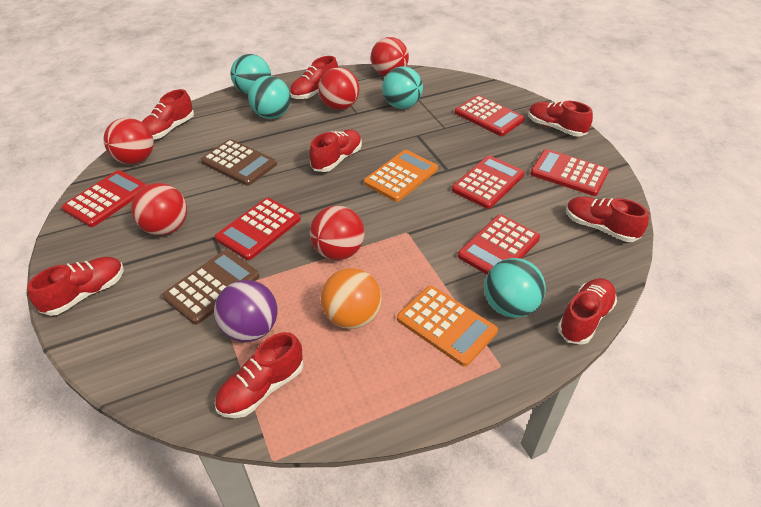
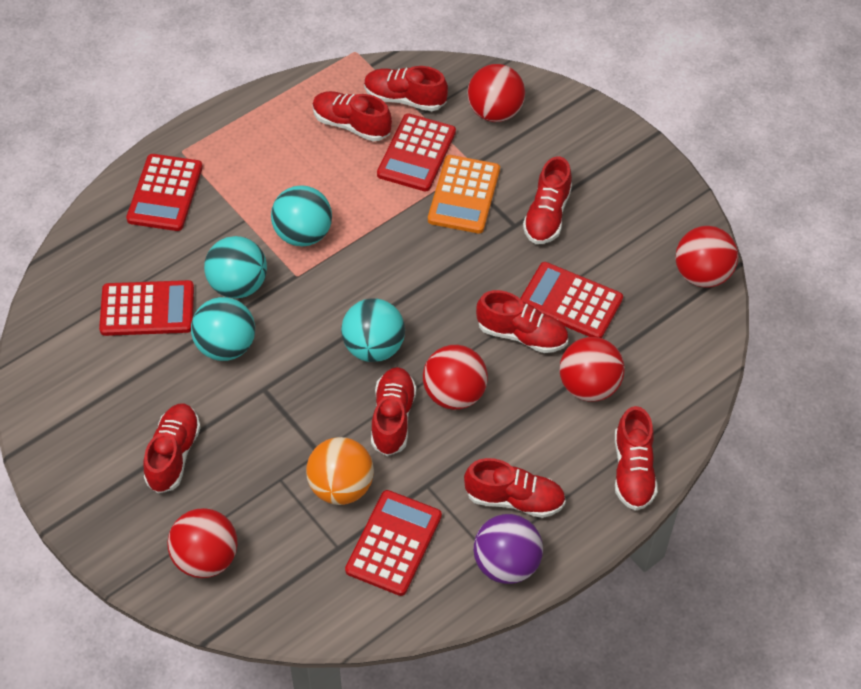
brown calculator: [162,250,260,324] [201,139,277,186] = 2 -> none = 0
orange calculator: [364,150,438,202] [397,286,498,367] = 2 -> [428,155,500,233] = 1
red calculator: [62,170,147,227] [215,198,301,260] [452,155,525,209] [455,95,525,136] [458,214,540,275] [530,149,609,196] = 6 -> [99,280,194,336] [126,154,203,231] [345,490,442,596] [377,113,456,192] [520,262,623,338] = 5

